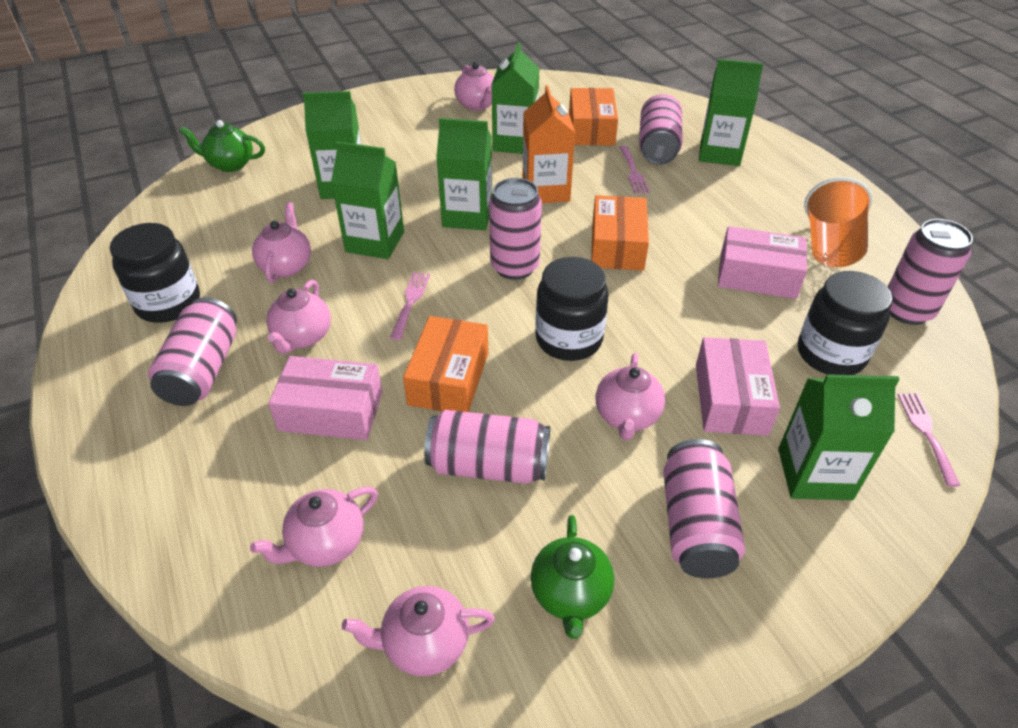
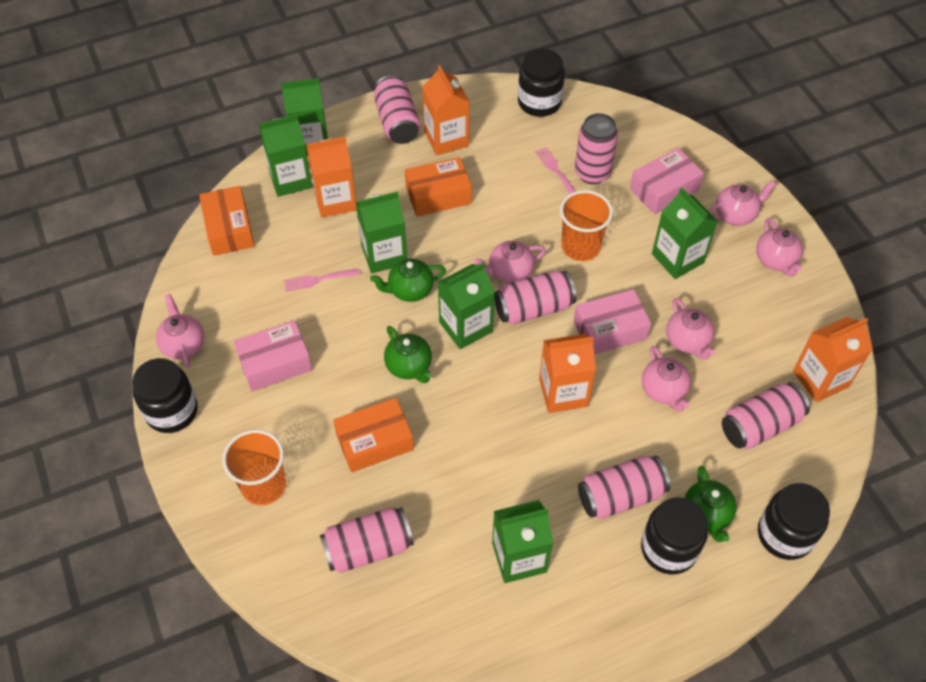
black jar: [110,223,200,323] [535,257,608,361] [798,271,893,375] = 3 -> [132,358,198,433] [518,49,565,117] [641,498,708,575] [758,483,830,560] = 4
green teapot: [179,120,265,172] [531,515,614,639] = 2 -> [370,259,446,302] [384,326,432,383] [684,466,737,542] = 3
orange carton: [523,85,575,203] = 1 -> [306,137,357,218] [422,65,470,155] [539,334,596,413] [793,317,873,402] = 4
orange cup: [804,177,872,267] = 1 -> [222,429,286,506] [560,190,613,261] = 2
pink fork: [390,272,430,340] [619,146,650,194] [897,393,960,487] = 3 -> [284,268,360,292] [535,147,576,194] = 2

